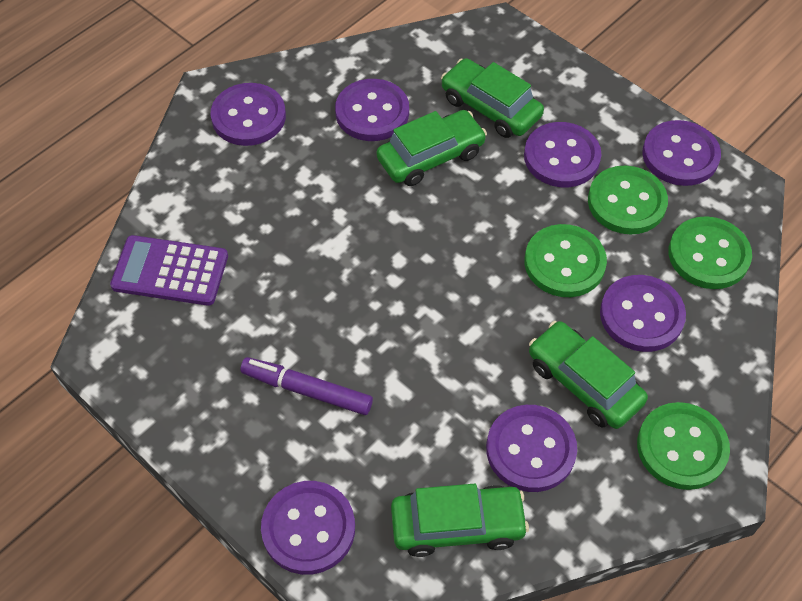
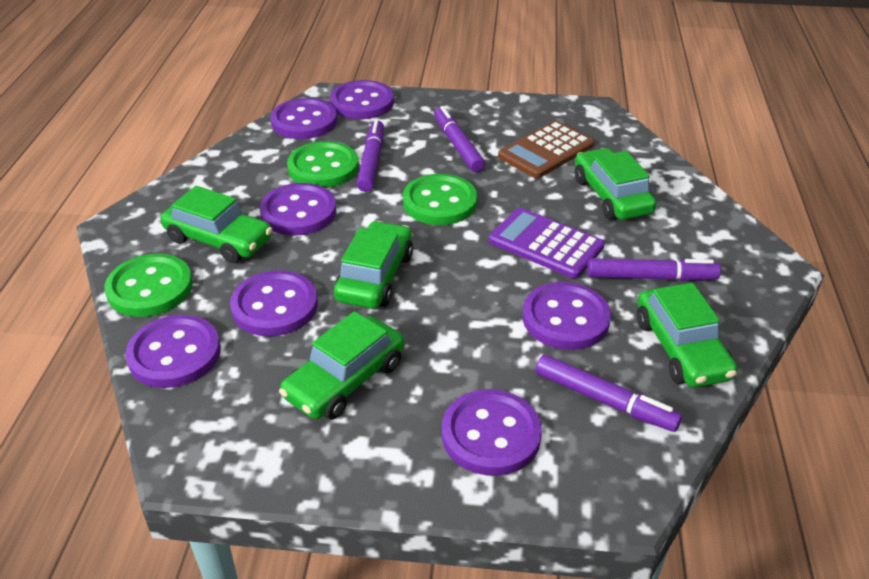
brown calculator: none = 0 -> [498,121,594,178] = 1
green button: [524,224,607,297] [588,166,668,235] [637,402,730,490] [668,216,752,289] = 4 -> [104,254,193,317] [287,141,359,188] [403,174,477,225] = 3
green car: [377,110,487,186] [391,484,529,557] [441,58,544,138] [529,321,648,429] = 4 -> [161,186,272,263] [279,311,404,420] [334,221,413,309] [575,148,656,220] [637,283,737,388] = 5
purple marker: [240,357,373,415] = 1 -> [357,120,384,192] [434,106,485,172] [535,355,682,432] [587,258,721,281] = 4

